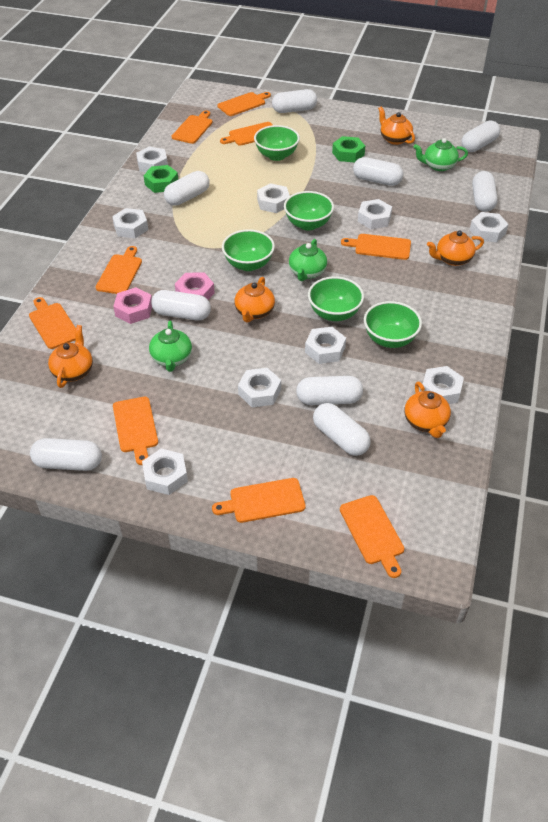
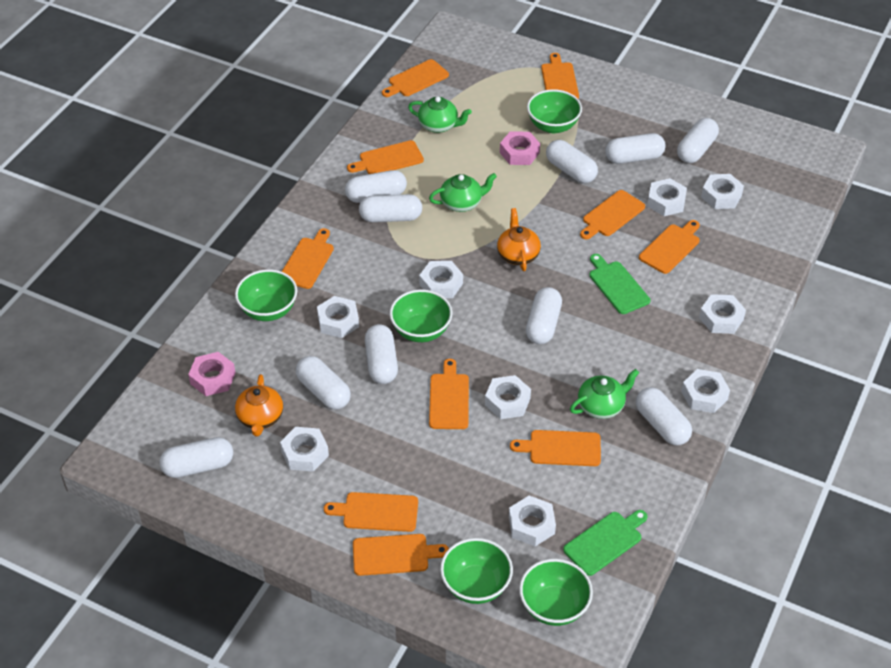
green cutting board: none = 0 -> [563,510,648,576] [589,254,650,314] = 2
green nut: [144,165,178,193] [332,136,365,162] = 2 -> none = 0
orange cutting board: [29,297,76,349] [96,246,142,294] [113,397,158,465] [172,110,213,144] [212,478,306,523] [217,92,271,116] [220,122,272,146] [340,495,404,578] [341,234,411,260] = 9 -> [282,228,334,289] [324,492,418,532] [347,140,424,174] [353,534,449,576] [382,59,449,97] [429,359,469,429] [510,430,601,466] [541,53,579,98] [580,190,645,239] [639,220,700,274] = 10
orange teapot: [48,325,93,388] [234,277,275,322] [378,106,415,145] [404,382,451,438] [427,230,484,266] = 5 -> [235,374,283,436] [497,208,541,271] = 2
white capsule: [30,438,102,471] [151,290,211,321] [164,171,210,206] [272,89,317,113] [296,376,363,405] [313,403,370,456] [353,157,403,186] [461,120,500,152] [472,171,498,212] = 9 -> [160,437,233,478] [296,356,351,410] [345,170,407,203] [359,194,422,222] [365,324,398,384] [526,287,562,344] [546,140,598,183] [605,133,666,164] [636,387,692,446] [677,118,719,163] = 10

